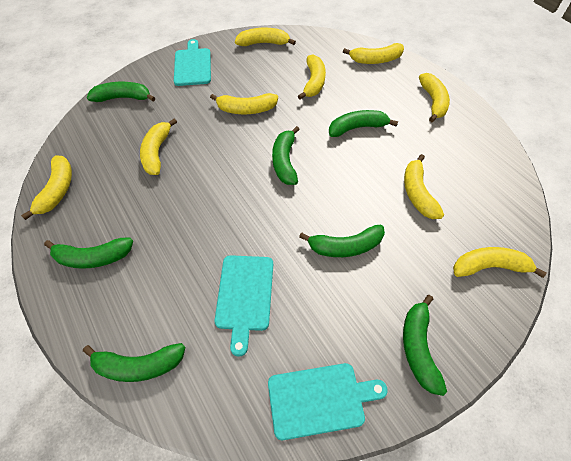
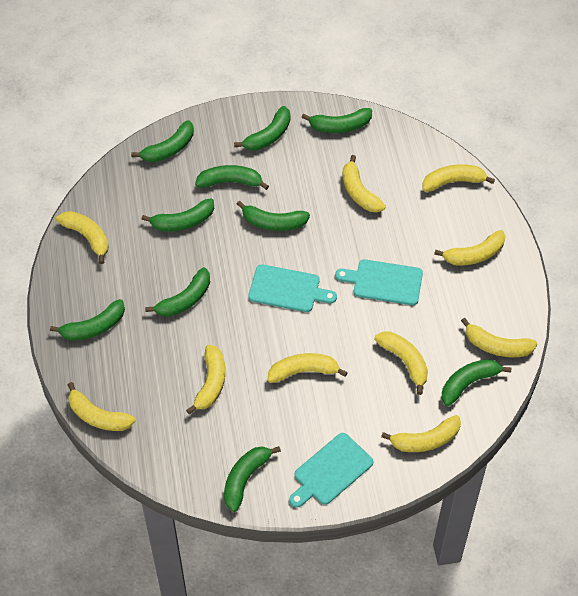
green banana: [44,237,133,269] [83,343,185,382] [87,82,155,102] [272,126,300,185] [299,225,385,257] [329,110,398,137] [403,295,447,396] = 7 -> [50,299,125,341] [131,120,194,162] [142,198,214,232] [145,267,210,317] [195,165,269,190] [224,446,281,512] [234,106,291,150] [237,201,310,231] [302,108,372,133] [442,359,511,406] = 10
yellow banana: [21,155,72,220] [140,118,177,175] [210,93,278,114] [235,28,296,46] [298,54,326,100] [343,43,404,64] [404,154,444,219] [419,73,450,122] [453,247,547,278] = 9 -> [56,211,109,264] [68,382,135,431] [186,345,225,414] [267,353,348,383] [343,155,386,212] [374,332,428,395] [381,415,461,452] [422,164,495,192] [434,230,506,266] [461,318,537,357] = 10

